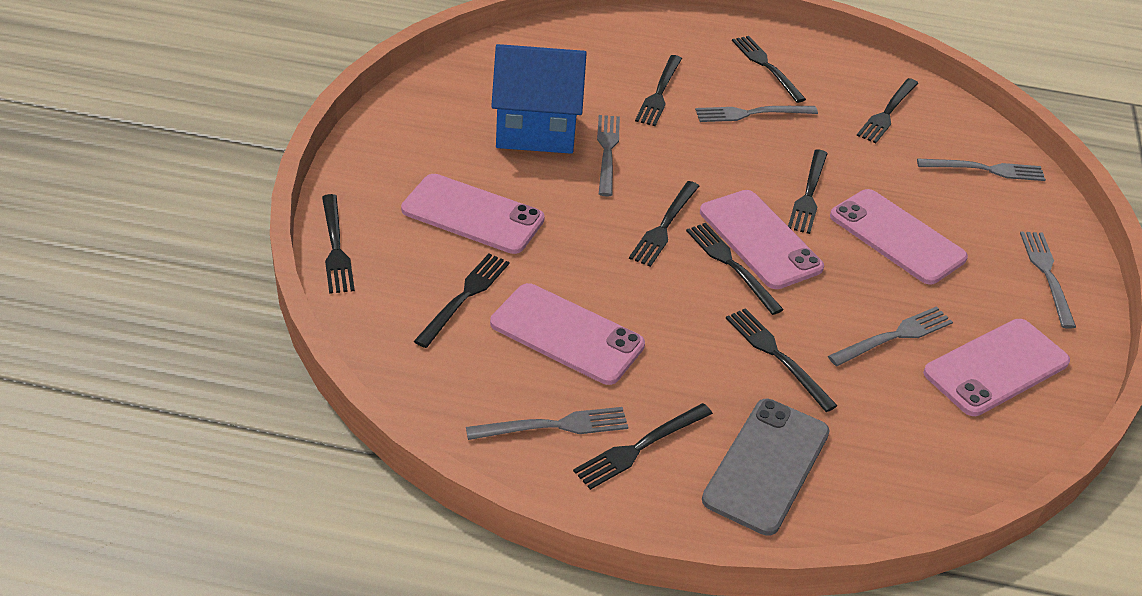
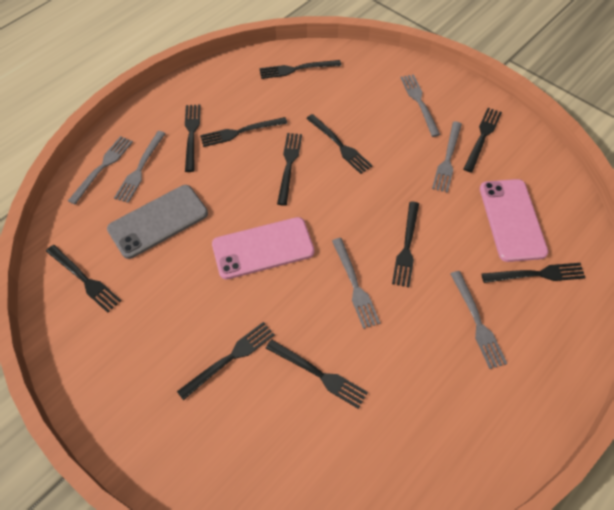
black fork: [322,194,355,294] [414,254,510,348] [573,403,713,490] [629,181,699,267] [635,55,682,126] [686,223,784,315] [726,308,838,412] [732,36,806,103] [788,149,828,234] [857,78,918,143] = 10 -> [46,245,121,313] [177,322,275,400] [185,104,201,172] [200,117,288,147] [260,60,341,79] [266,339,368,409] [277,133,302,206] [306,114,373,174] [392,202,419,287] [463,108,502,173] [482,263,586,283] = 11
blue house: [491,44,587,154] = 1 -> none = 0
pink phone: [401,174,545,254] [490,283,645,385] [700,190,824,289] [830,189,968,285] [923,319,1070,416] = 5 -> [212,217,314,279] [480,179,548,262] = 2

